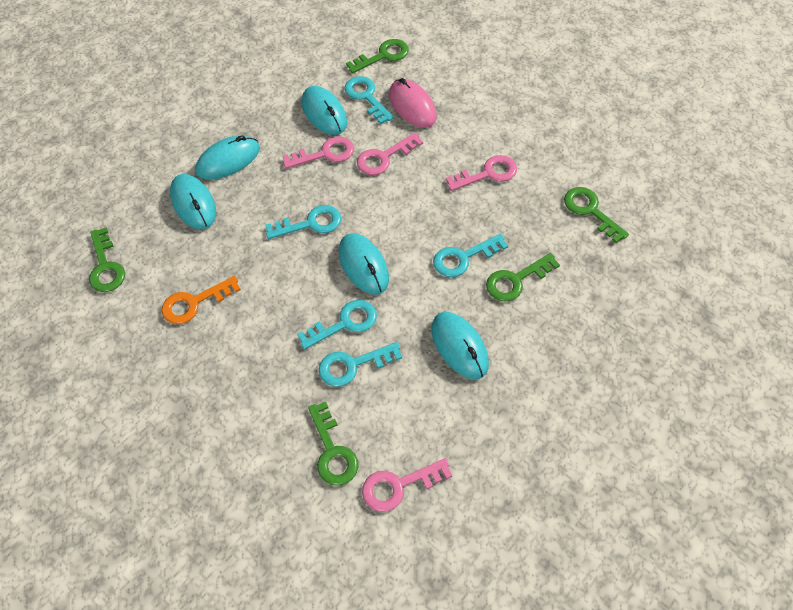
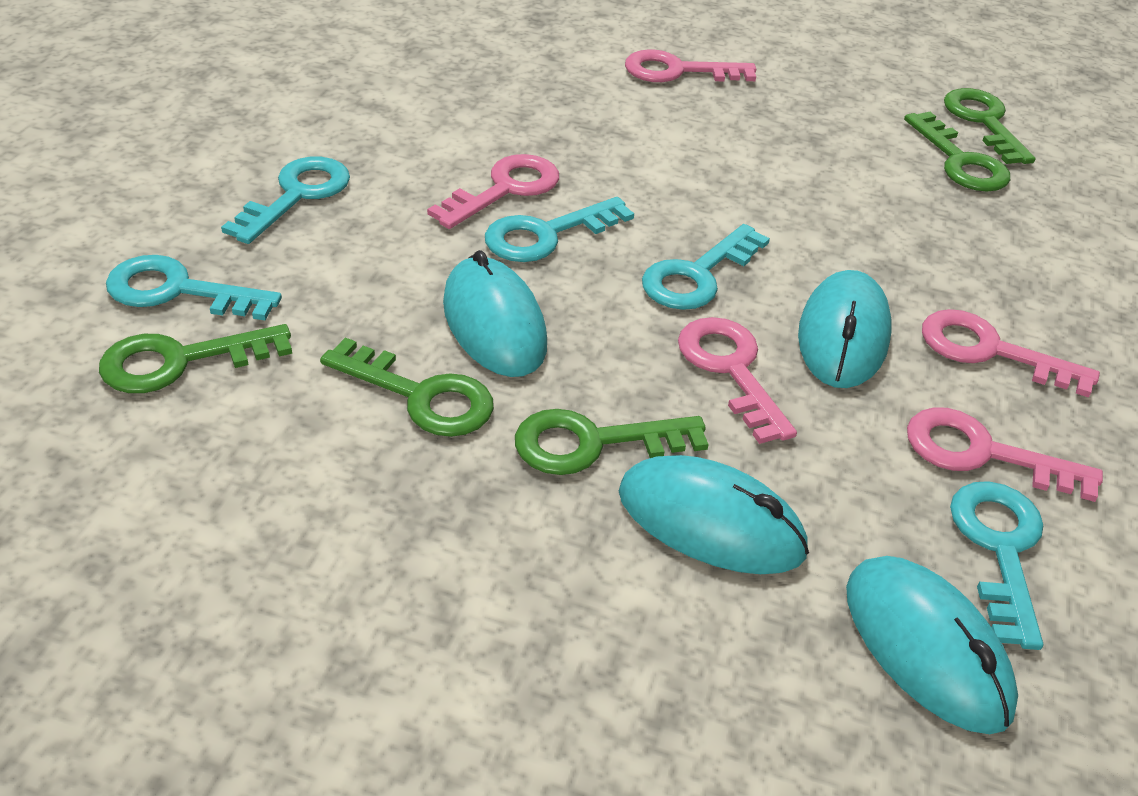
orange key: [162,276,241,324] = 1 -> none = 0
pink key: [283,136,354,169] [357,133,423,175] [362,458,452,512] [446,155,517,191] = 4 -> [427,154,559,229] [625,49,756,82] [678,317,797,444] [907,407,1103,502] [922,309,1100,398] = 5
pink mouse: [389,78,437,128] = 1 -> none = 0
turquoise mouse: [170,174,216,229] [195,135,260,180] [302,86,347,135] [339,233,389,295] [431,312,489,379] = 5 -> [443,250,547,377] [619,455,809,574] [798,270,892,388] [846,556,1018,734] = 4

